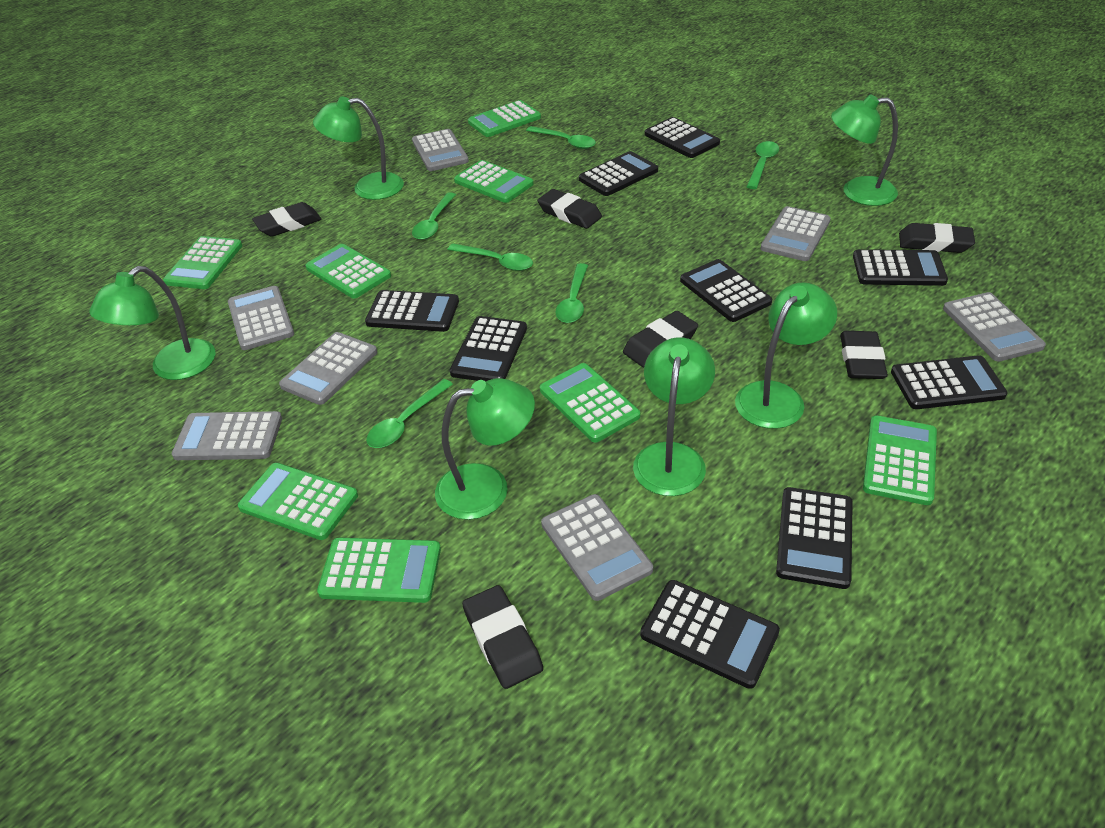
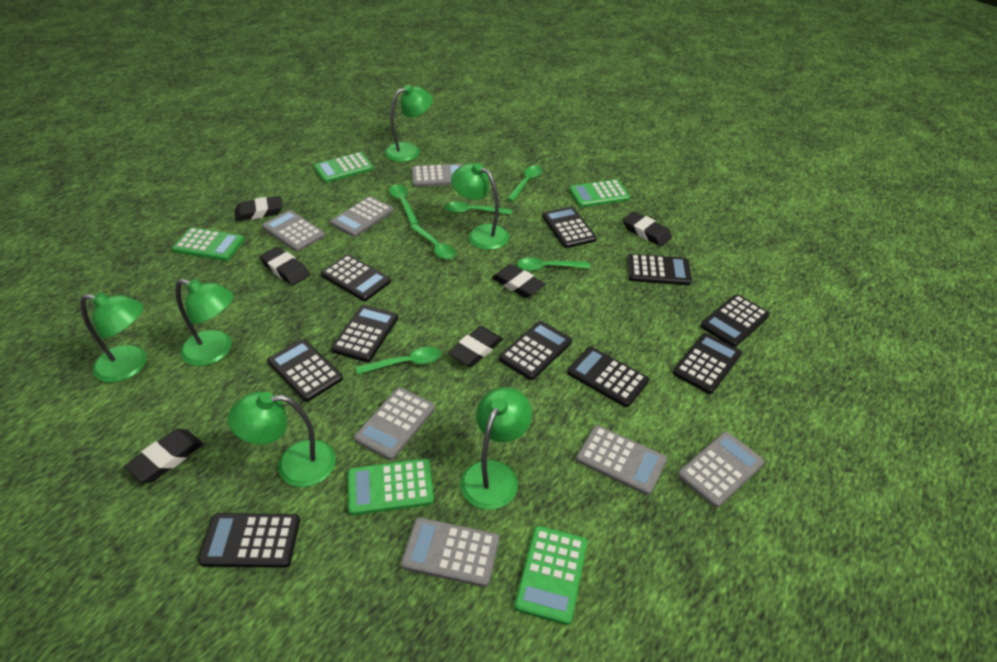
black calculator: [365,290,459,332] [450,316,527,382] [579,151,658,196] [640,580,780,689] [645,117,720,158] [680,259,772,322] [776,487,853,589] [853,249,948,286] [891,355,1008,409] = 9 -> [198,513,300,568] [267,339,343,402] [321,255,391,301] [331,305,398,362] [499,321,572,380] [542,206,597,248] [567,347,649,407] [627,254,692,285] [672,333,742,394] [700,294,770,347] = 10
green calculator: [163,236,242,289] [238,463,358,540] [306,244,391,298] [317,538,441,603] [454,160,534,203] [468,100,541,137] [540,363,640,442] [863,416,937,505] = 8 -> [172,227,244,261] [314,152,373,183] [348,459,434,515] [515,526,587,625] [569,179,630,207] = 5

